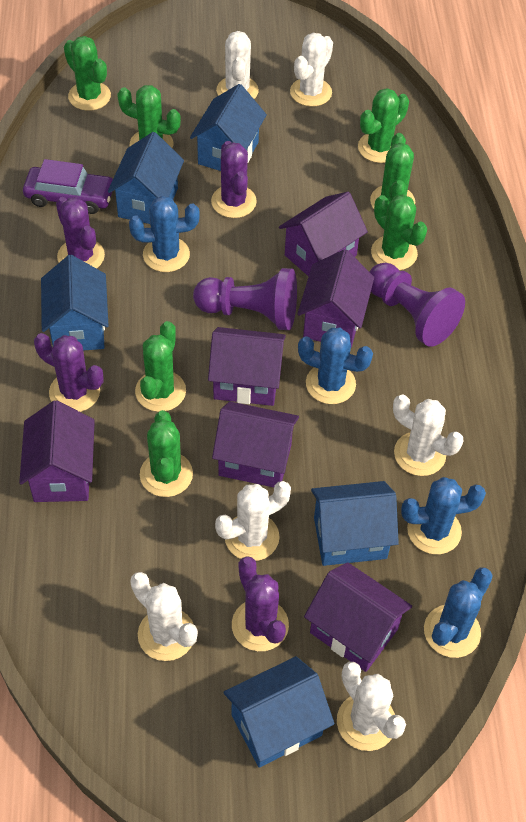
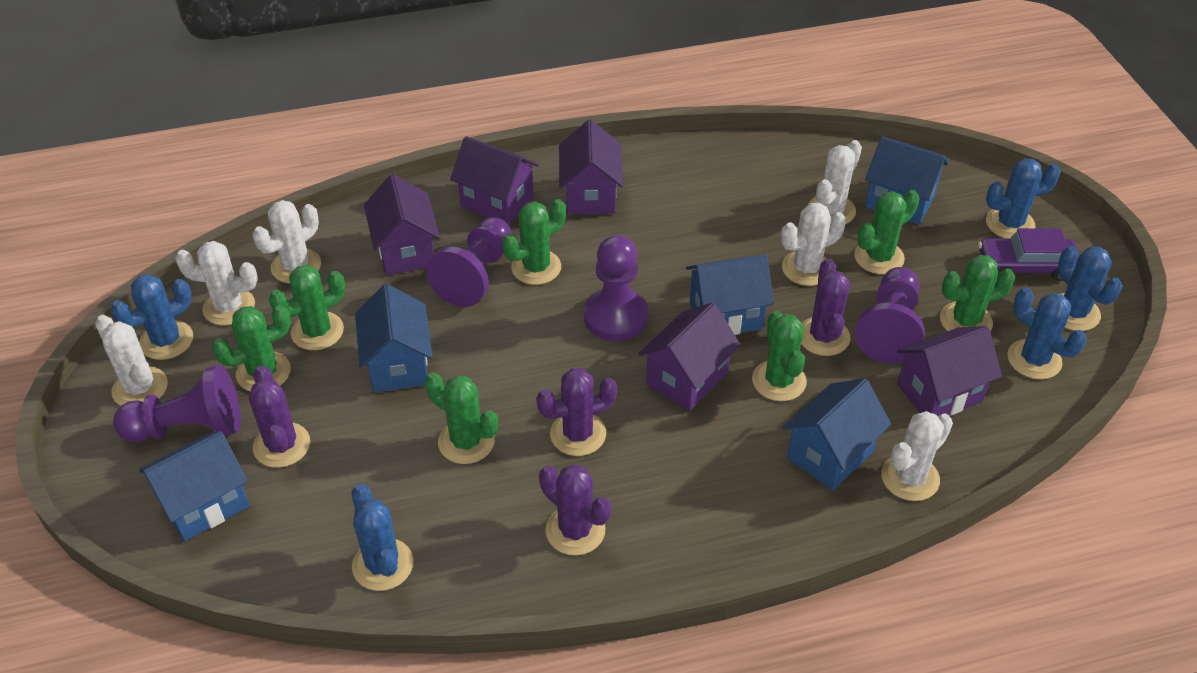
blue cactus: [129,196,200,272] [298,328,373,404] [401,477,486,554] [424,567,493,658] = 4 -> [110,274,193,360] [352,484,413,591] [986,158,1061,239] [1007,287,1087,380] [1058,246,1122,331] = 5
purple house: [19,400,95,502] [208,327,286,406] [212,402,299,487] [279,192,368,277] [298,249,374,348] [304,562,412,672] = 6 -> [364,174,440,275] [450,136,539,225] [559,120,623,215] [638,302,740,411] [897,326,1002,416] = 5
purple pawn: [193,268,297,330] [370,263,465,347] = 2 -> [113,365,241,442] [426,217,512,307] [584,235,649,341] [855,267,925,364] = 4

